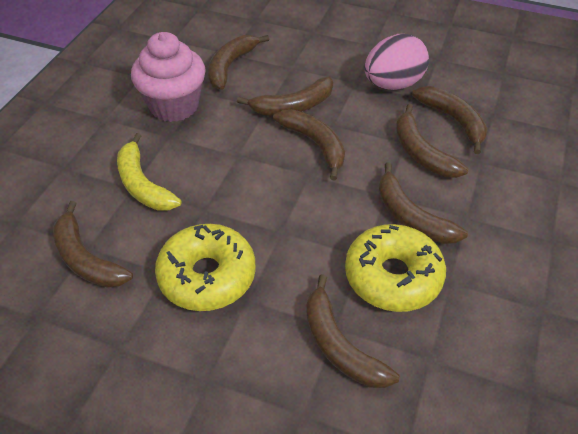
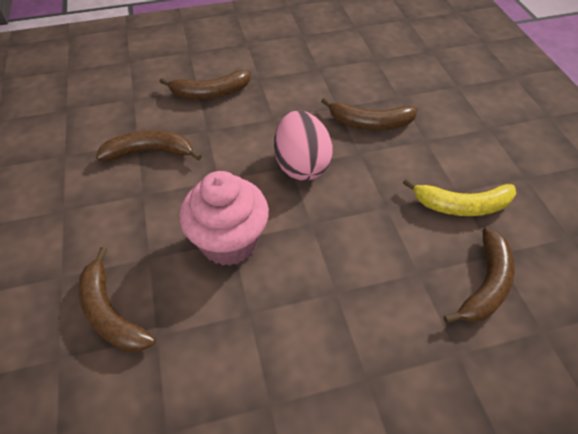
brown banana: [53,201,133,288] [208,35,269,90] [237,76,333,116] [273,110,345,180] [306,274,399,388] [379,162,468,244] [396,104,469,178] [412,86,487,154] = 8 -> [78,247,156,352] [96,130,202,161] [160,70,251,99] [321,97,418,130] [443,227,515,324] = 5
yellow donut: [155,224,256,311] [345,224,446,312] = 2 -> none = 0

